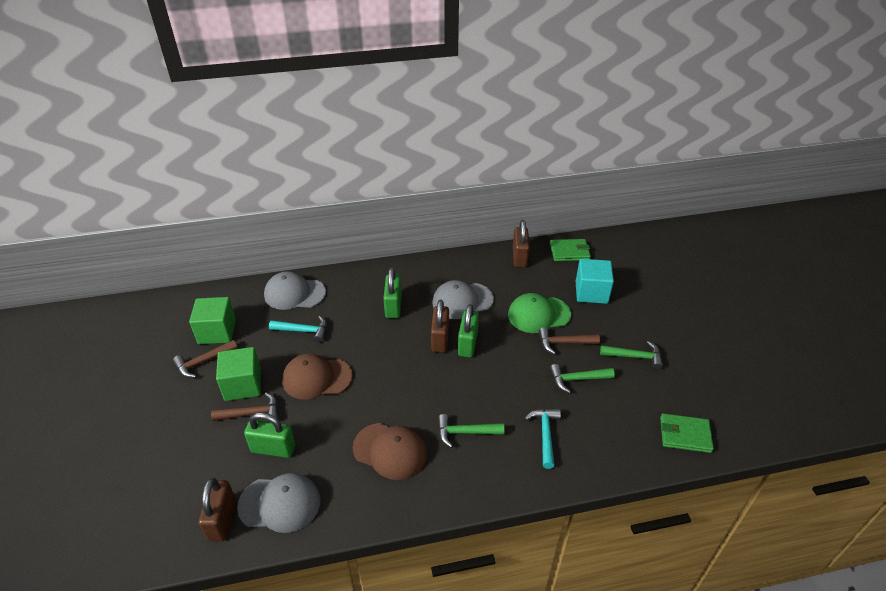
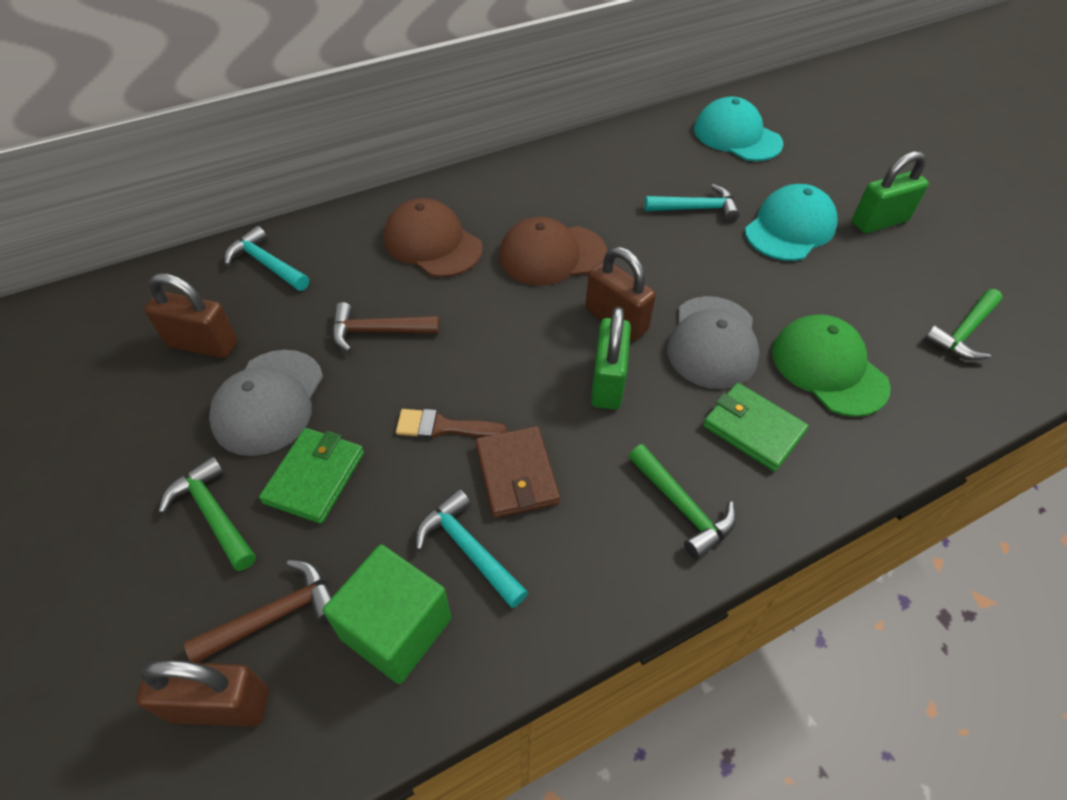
brown brush: none = 0 -> [396,409,507,439] = 1
brown hammer: [173,340,238,378] [211,393,278,422] [539,327,600,354] = 3 -> [184,560,333,663] [332,302,439,352] = 2
brown wallet: none = 0 -> [475,426,560,518] = 1
green cube: [189,297,236,344] [216,347,261,401] = 2 -> [323,544,451,684] = 1
green padlock: [244,412,295,458] [383,268,402,318] [458,304,479,358] = 3 -> [591,307,631,409] [852,151,929,234] = 2
grey cap: [237,473,320,533] [264,271,326,310] [432,280,494,319] = 3 -> [209,350,323,456] [667,296,760,389] = 2
turquoise cap: none = 0 -> [694,96,784,161] [745,184,838,261] = 2
turquoise cube: [576,259,614,304] = 1 -> none = 0
turquoise hammer: [269,316,327,342] [525,409,561,469] = 2 -> [224,226,309,291] [416,489,528,608] [644,184,740,222] = 3

